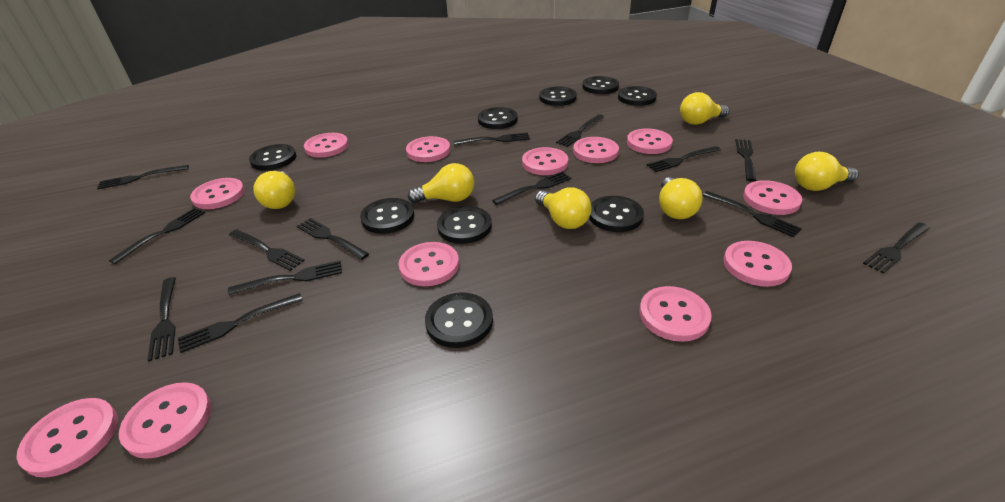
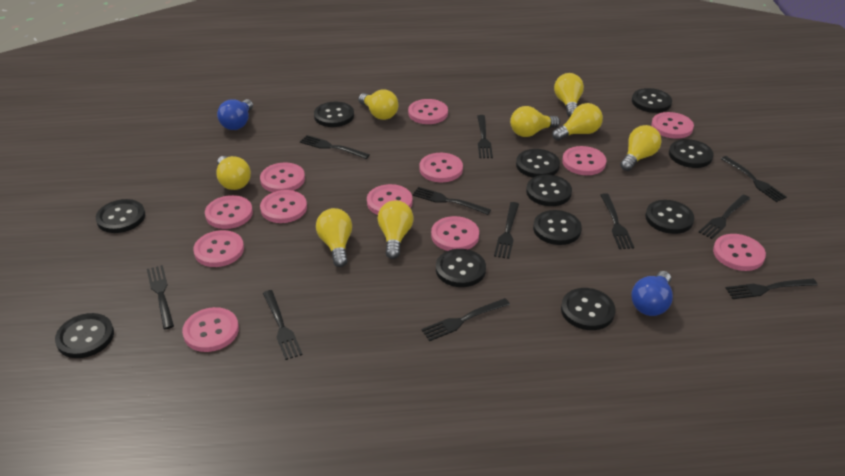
black button: [249,144,297,170] [360,198,414,234] [425,292,493,348] [437,206,492,244] [478,107,518,129] [539,87,577,106] [582,76,619,94] [589,196,644,232] [618,86,657,106] = 9 -> [55,313,114,358] [96,199,145,233] [314,102,354,127] [436,249,486,287] [516,149,560,178] [526,175,572,206] [533,210,582,245] [561,288,615,330] [632,88,672,113] [645,200,694,234] [669,139,714,168] = 11
black fork: [97,165,189,189] [109,208,205,264] [147,277,176,362] [178,293,303,353] [228,261,342,295] [229,229,305,271] [297,218,369,260] [454,132,530,146] [492,172,571,205] [556,114,604,147] [647,146,721,172] [703,191,802,238] [735,139,757,182] [863,222,930,274] = 14 -> [147,265,174,329] [263,290,303,360] [300,135,370,159] [412,187,491,215] [421,298,510,341] [477,115,493,158] [494,202,519,259] [600,193,634,249] [699,194,750,239] [721,156,787,202] [726,279,817,299] = 11
blue light bulb: none = 0 -> [217,99,253,130] [631,271,673,316] = 2
yellow light bulb: [253,171,295,209] [408,163,474,203] [535,187,592,229] [659,177,702,219] [680,92,730,125] [795,152,859,191] = 6 -> [216,156,251,190] [316,208,352,267] [358,89,398,120] [378,200,413,259] [510,106,560,137] [552,103,603,141] [554,73,584,117] [620,125,662,171] = 8

